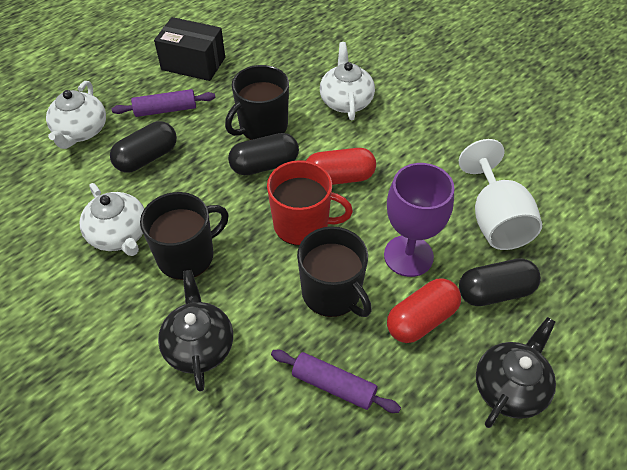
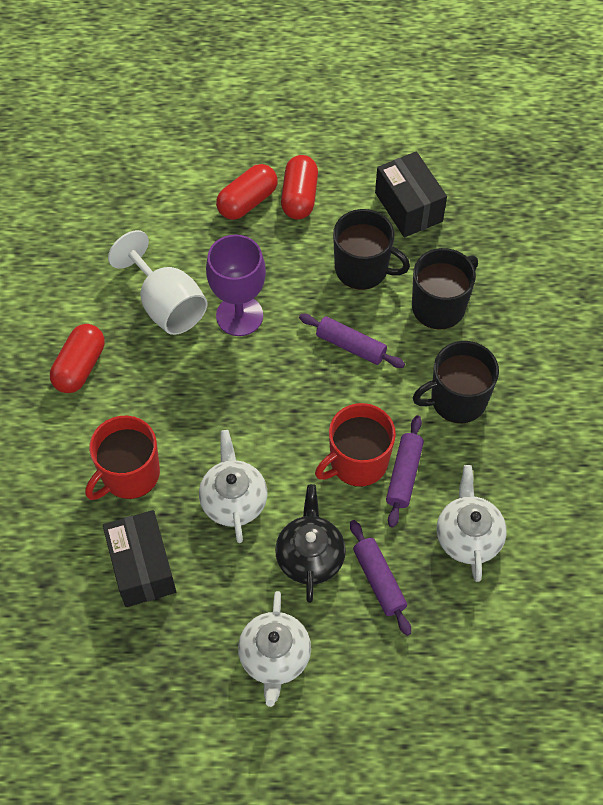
black box: [154,17,225,81] = 1 -> [103,510,176,607] [375,151,447,237] = 2
black capsule: [110,121,177,173] [228,133,299,175] [459,258,541,306] = 3 -> none = 0
black teapot: [158,270,233,392] [476,317,556,428] = 2 -> [275,484,346,603] = 1
purple rolling pin: [112,89,215,117] [271,350,401,413] = 2 -> [299,314,405,368] [350,520,411,636] [386,415,424,528] = 3
red capsule: [306,148,376,185] [387,278,461,343] = 2 -> [50,324,104,393] [216,164,278,220] [281,155,318,220] = 3
red mug: [267,160,353,246] = 1 -> [85,416,160,500] [315,403,396,487] = 2

